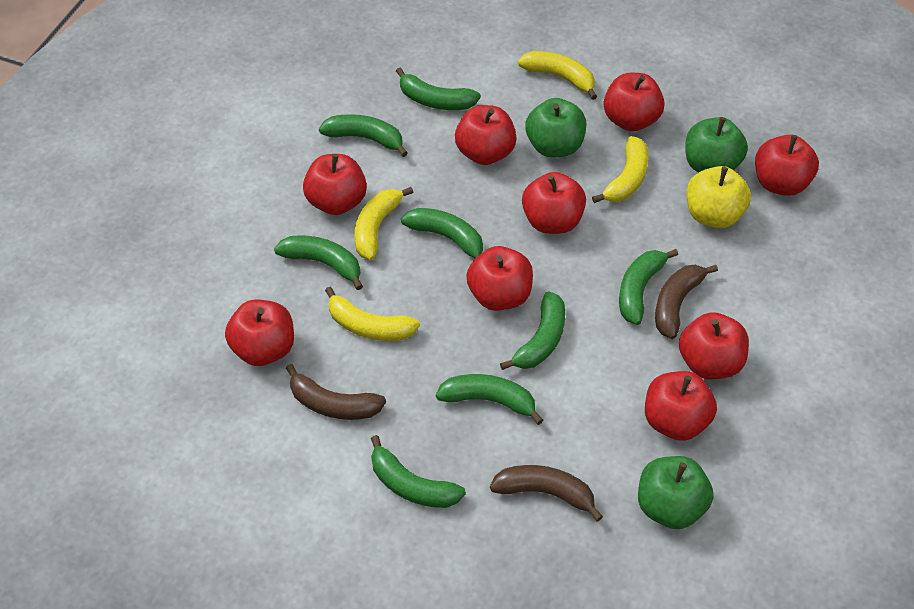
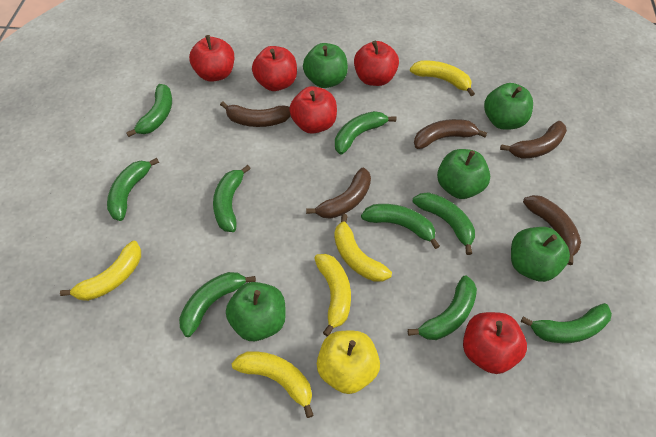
brown banana: [286,364,386,420] [490,465,603,522] [655,265,718,339] = 3 -> [220,101,291,127] [306,168,371,219] [414,119,487,149] [500,121,567,159] [523,195,581,265] = 5
green apple: [525,98,586,157] [638,456,713,529] [685,117,748,173] = 3 -> [226,282,286,341] [303,43,348,88] [437,149,490,199] [484,83,533,129] [511,227,570,282] = 5
green banana: [274,235,363,290] [319,114,408,157] [371,435,466,508] [396,68,481,110] [401,208,483,259] [436,374,543,425] [500,291,565,370] [619,249,678,325] = 8 -> [107,158,159,221] [126,84,172,137] [179,272,256,337] [213,165,251,232] [335,111,396,155] [361,204,440,249] [408,276,477,340] [413,192,475,255] [521,303,612,343] = 9
red apple: [225,300,294,366] [303,154,367,215] [455,105,517,165] [466,246,533,311] [522,172,586,234] [604,73,664,131] [645,371,717,441] [679,312,749,379] [755,135,819,196] = 9 -> [189,35,234,82] [252,46,297,91] [289,86,337,134] [354,41,399,86] [463,312,527,374] = 5
yellow banana: [325,287,420,341] [355,187,413,260] [518,51,597,100] [592,136,649,203] = 4 -> [60,241,141,301] [232,351,314,418] [314,254,351,336] [334,214,392,282] [410,60,475,96] = 5

